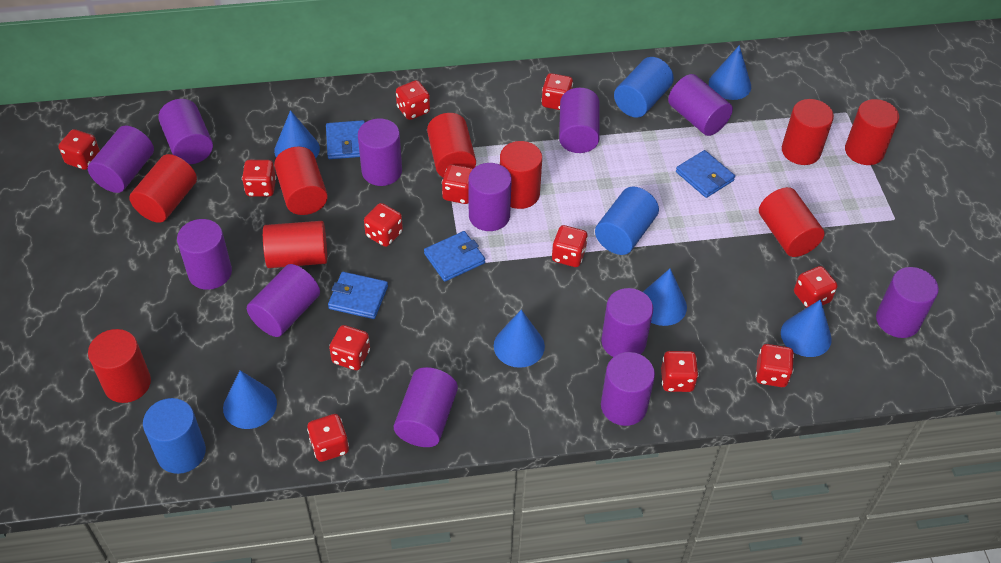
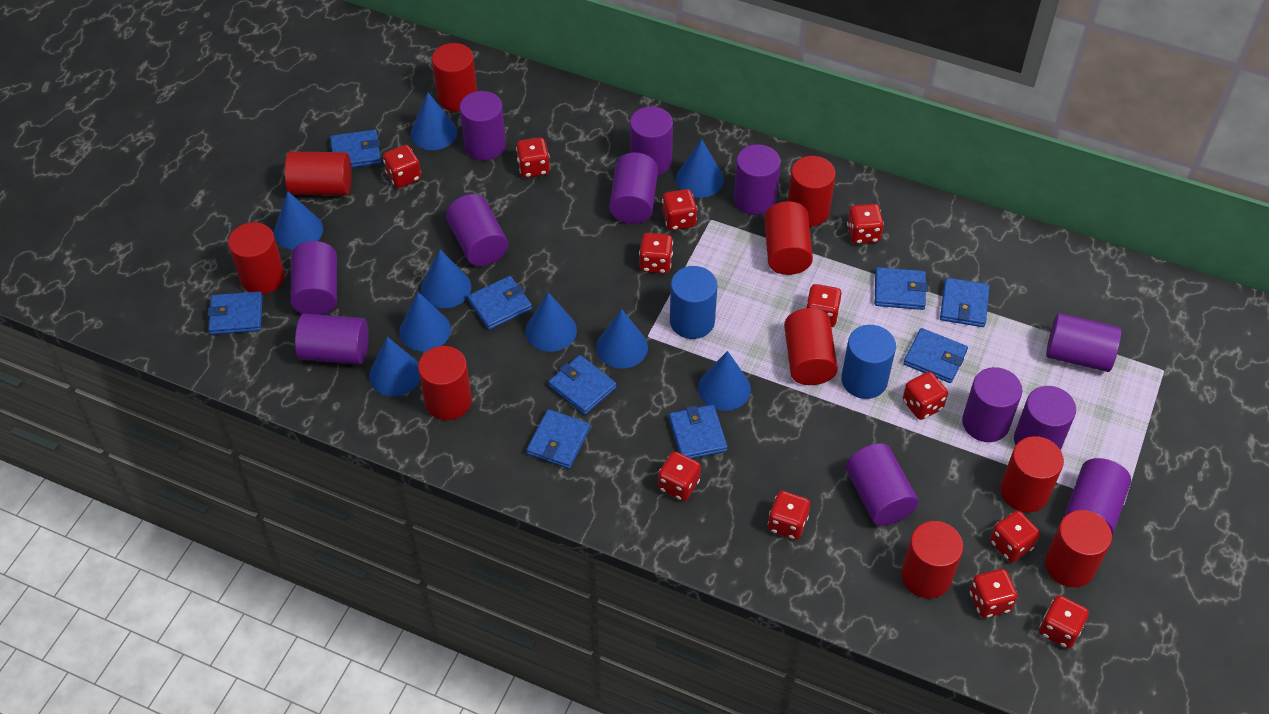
blue cone: [223,370,277,429] [274,110,320,159] [494,310,545,368] [643,269,687,326] [709,45,751,100] [781,299,832,357] = 6 -> [274,191,323,250] [369,337,420,396] [399,292,451,351] [411,92,457,150] [421,249,471,308] [525,292,577,352] [596,309,648,369] [676,139,724,198] [698,351,751,411] = 9
blue cylinder: [143,398,206,474] [595,187,659,255] [614,57,674,118] = 3 -> [670,266,717,339] [841,325,896,399] = 2
blue wallet: [326,120,365,159] [328,272,388,319] [424,231,485,282] [676,150,735,198] = 4 -> [207,291,263,335] [330,130,381,168] [468,276,532,330] [527,409,590,469] [548,355,616,415] [669,405,728,459] [875,267,928,310] [903,328,968,383] [940,277,990,327] = 9
red cylinder: [88,329,151,403] [129,154,197,223] [263,221,327,268] [274,147,328,215] [427,113,476,178] [500,141,542,209] [759,187,825,257] [782,99,834,165] [845,99,899,165] = 9 -> [228,222,285,294] [285,152,352,195] [418,346,472,420] [432,43,477,111] [764,201,813,275] [784,308,838,385] [788,156,836,227] [901,521,963,598] [1000,436,1064,513] [1045,510,1112,587] = 10

